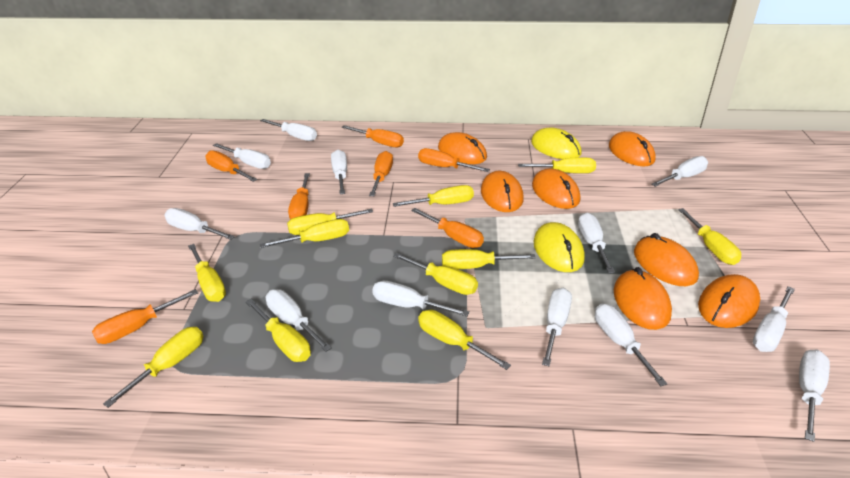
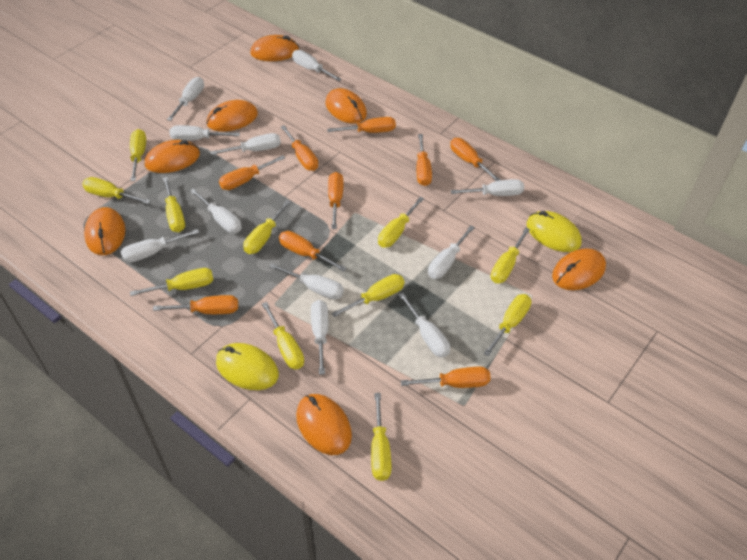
orange screwdriver: [92,289,198,344] [206,150,258,182] [288,173,310,220] [342,125,404,147] [369,151,393,196] [411,208,484,248] [418,148,490,172] = 7 -> [153,295,238,314] [219,155,285,190] [279,231,347,272] [281,125,318,171] [327,117,396,133] [328,172,343,229] [401,367,491,388] [416,134,432,186] [450,138,500,181] = 9
white screwdriver: [164,208,235,240] [213,143,271,169] [260,119,317,141] [266,289,332,352] [331,150,347,194] [372,281,470,317] [542,288,572,366] [578,213,615,273] [595,304,667,386] [651,156,708,187] [753,286,795,352] [799,350,830,442] = 12 -> [121,229,199,263] [167,77,204,121] [169,125,240,141] [190,188,242,233] [210,133,281,155] [269,263,344,300] [292,50,342,81] [311,300,328,375] [398,293,450,357] [428,225,475,279] [451,179,524,196] = 11

